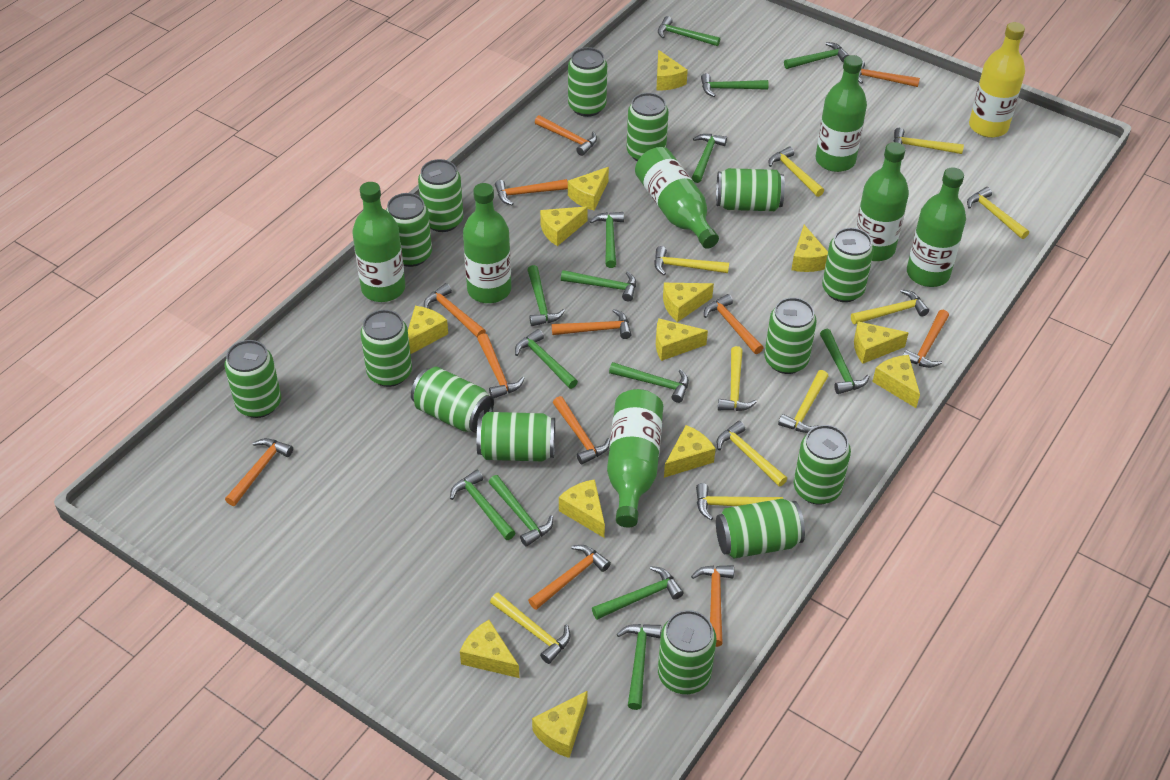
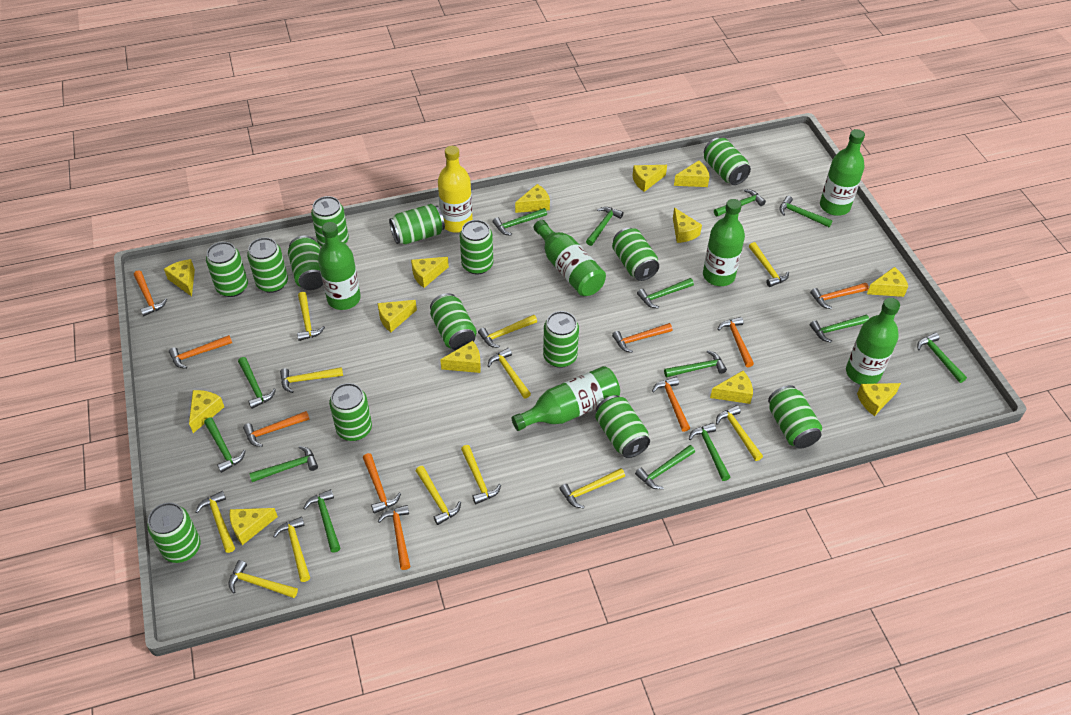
green bottle: [353,182,405,302] [463,183,511,303] [607,389,663,528] [635,147,719,249] [816,55,867,172] [855,142,909,261] [907,167,966,287] = 7 -> [318,222,361,310] [512,366,620,431] [534,220,606,296] [703,199,745,286] [820,129,865,216] [846,298,900,385] = 6
orange hammer: [225,438,293,506] [424,283,486,338] [477,333,525,399] [495,179,568,205] [528,545,611,610] [535,115,597,156] [552,309,632,339] [553,396,610,465] [691,565,734,647] [704,294,764,354] [858,60,920,87] [903,310,949,368] = 12 -> [134,270,167,316] [169,335,232,369] [243,411,310,447] [363,453,401,514] [378,505,410,570] [612,323,672,353] [652,377,690,432] [717,317,754,367] [810,283,869,309] = 9
yellow hammer: [490,593,570,664] [654,246,729,276] [696,483,783,520] [717,421,787,486] [718,346,757,411] [769,146,824,197] [778,370,828,433] [851,289,929,324] [894,128,964,154] [967,187,1029,239] = 10 -> [195,491,235,553] [228,560,298,598] [273,517,310,582] [280,367,343,393] [297,292,325,341] [416,466,461,525] [461,445,501,504] [478,315,537,348] [488,348,531,399] [559,468,625,508] [716,405,763,461] [749,242,789,287] = 12

